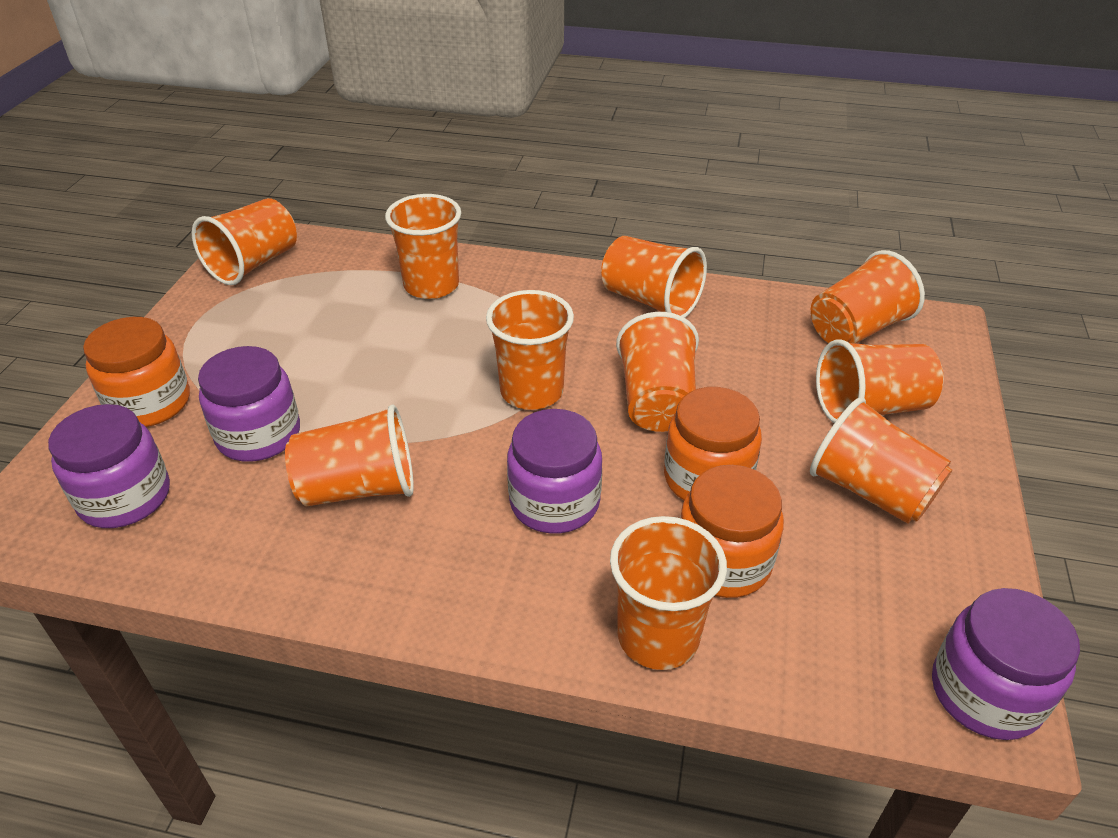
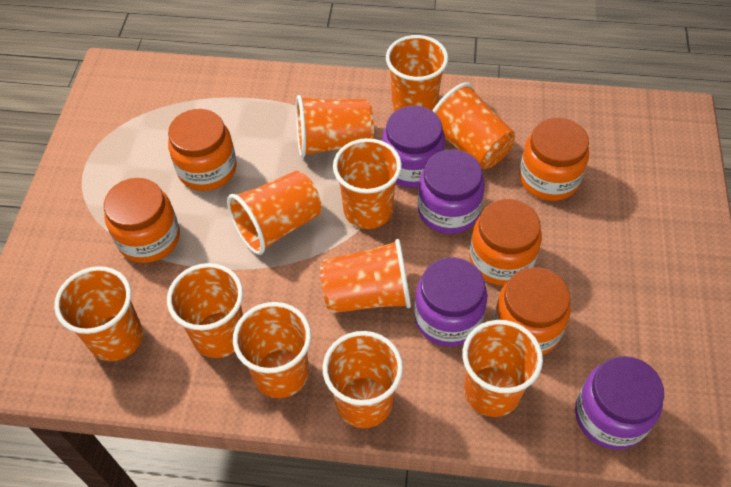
orange cup: [192,198,297,285] [285,404,414,506] [385,194,461,299] [486,290,574,410] [601,236,707,318] [610,516,727,670] [616,312,699,432] [810,397,952,524] [811,250,925,344] [816,339,944,423] = 10 -> [54,266,143,361] [167,263,243,358] [227,171,321,255] [233,302,311,398] [296,95,374,158] [320,239,411,313] [322,331,403,428] [333,138,402,229] [386,35,448,112] [432,83,515,169] [462,320,543,417] = 11
orange jar: [83,317,190,427] [664,387,762,500] [680,465,784,598] = 3 -> [104,178,180,263] [168,109,237,191] [469,199,542,286] [493,267,571,355] [519,118,589,201] = 5

